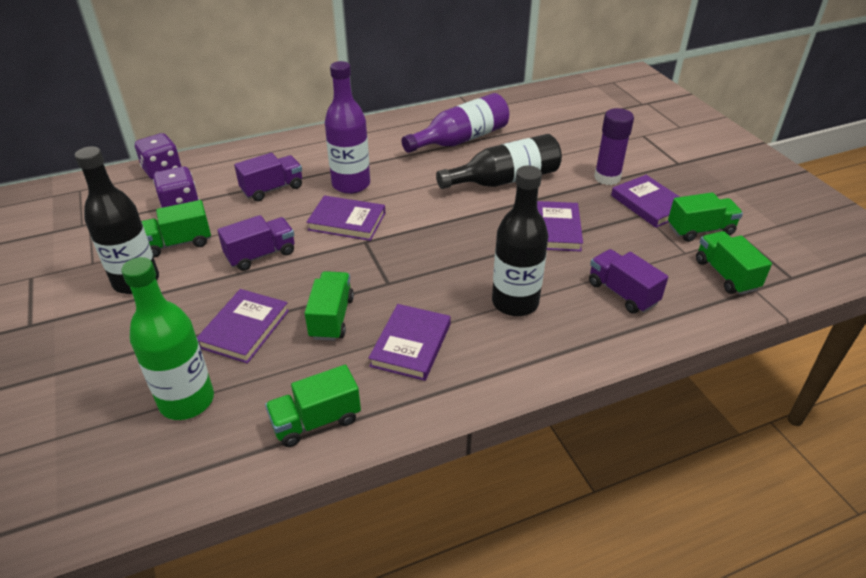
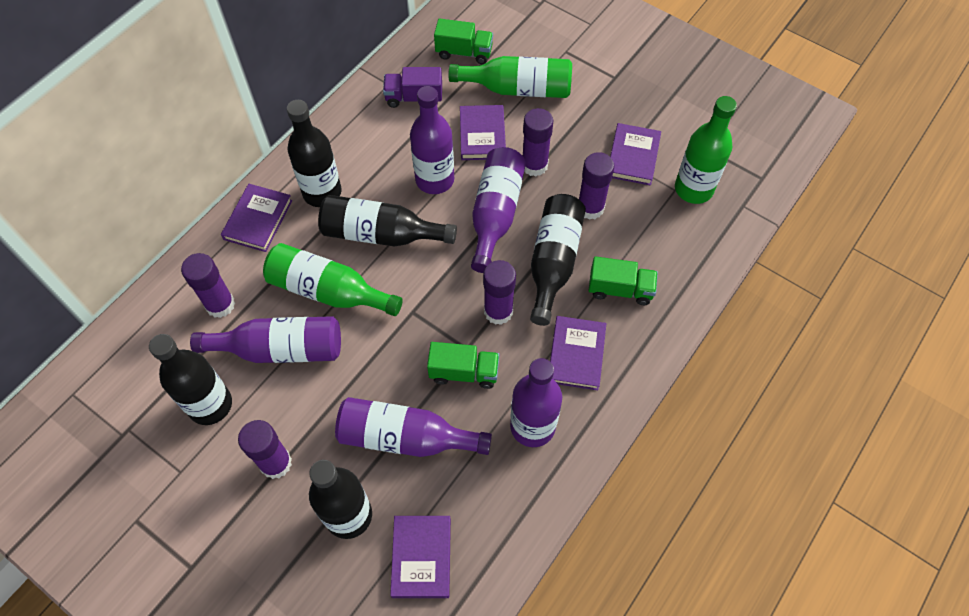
black bottle: [75,146,159,294] [436,134,562,189] [492,166,548,316] = 3 -> [149,334,232,425] [287,100,342,207] [309,460,372,539] [318,195,457,247] [530,194,586,326] = 5
green bottle: [121,257,214,420] = 1 -> [263,243,403,316] [449,56,572,98] [675,96,737,204] = 3
green truck: [141,200,211,257] [265,365,361,447] [305,271,354,341] [668,192,743,242] [696,231,772,295] = 5 -> [427,342,499,389] [434,18,493,64] [588,256,658,305] = 3
purple bottle: [325,61,370,194] [402,93,509,153] = 2 -> [190,316,341,363] [335,397,492,457] [410,86,454,194] [471,147,526,273] [510,358,562,447] = 5
purple dice: [135,133,181,180] [153,166,199,208] = 2 -> none = 0
purple glue stick: [594,108,634,185] = 1 -> [181,253,235,318] [238,420,292,479] [483,260,516,325] [523,108,553,177] [579,152,615,220] = 5
purple truck: [217,215,294,271] [234,153,302,202] [589,249,668,314] = 3 -> [383,67,442,108] = 1

